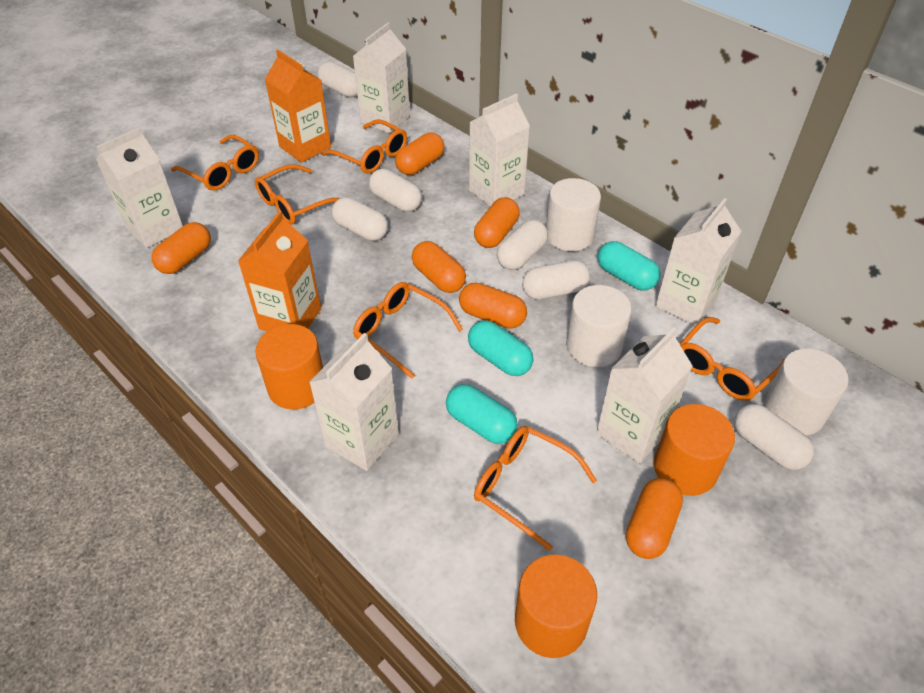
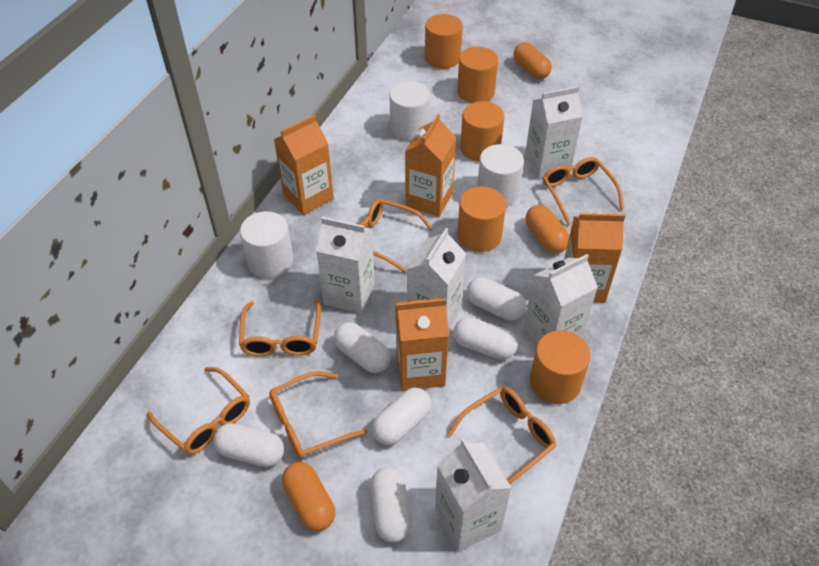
orange capsule: [151,222,211,274] [395,133,444,175] [412,241,466,293] [459,283,527,328] [474,197,520,248] [626,478,683,559] = 6 -> [282,462,335,531] [514,42,552,79] [525,205,570,253] = 3
orange carton: [238,211,321,331] [265,50,331,163] = 2 -> [274,115,334,215] [395,298,449,391] [405,114,456,217] [564,213,625,303] = 4
orange cylinder: [255,324,323,410] [515,554,597,658] [654,404,735,496] = 3 -> [425,14,463,69] [457,47,498,103] [457,187,506,252] [460,101,504,161] [530,330,590,404] = 5
turquoise capsule: [446,384,518,444] [468,320,533,376] [598,241,660,291] = 3 -> none = 0
white carton: [96,127,183,248] [309,333,399,471] [353,22,410,133] [469,93,530,206] [596,328,693,464] [655,198,742,326] = 6 -> [316,217,375,313] [407,228,466,330] [435,438,512,552] [524,254,598,344] [525,86,583,179] = 5

